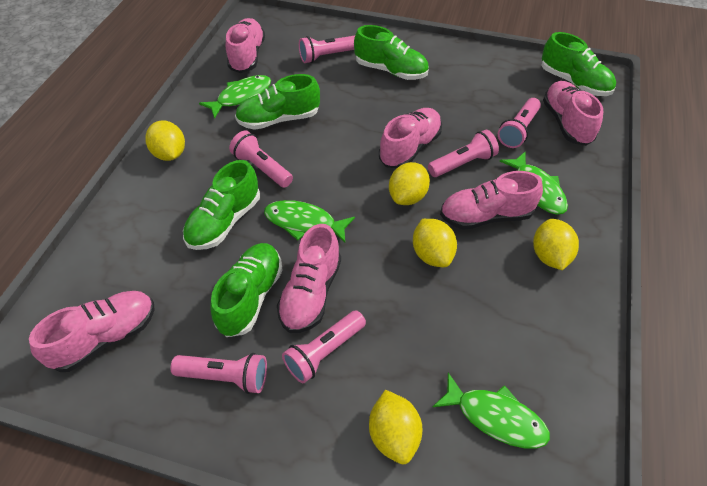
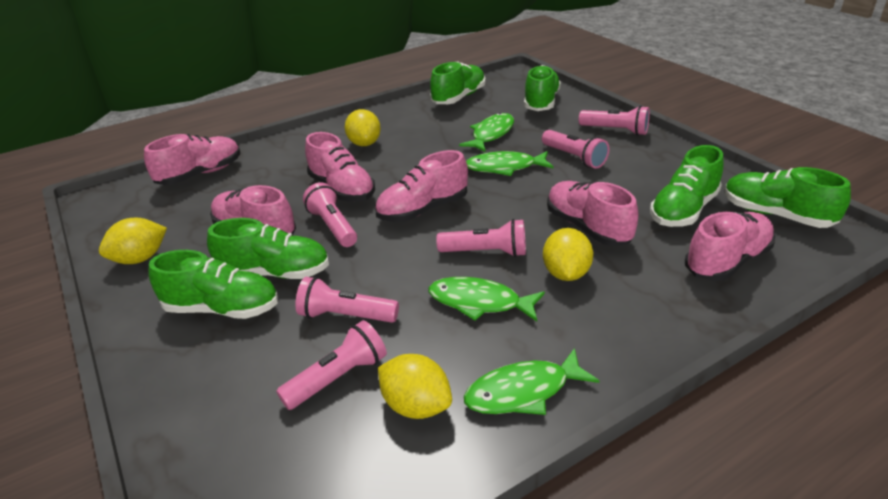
green shoe: [183,160,260,250] [210,243,283,337] [235,74,320,130] [354,25,429,80] [541,32,616,96] = 5 -> [149,250,278,319] [207,218,329,279] [430,61,486,104] [524,65,561,111] [650,145,724,227] [724,167,851,228] = 6
yellow lemon: [145,121,185,161] [369,390,422,464] [389,162,430,205] [413,219,457,267] [533,219,579,270] = 5 -> [99,218,167,264] [345,109,381,146] [378,354,452,419] [543,228,593,281] = 4

